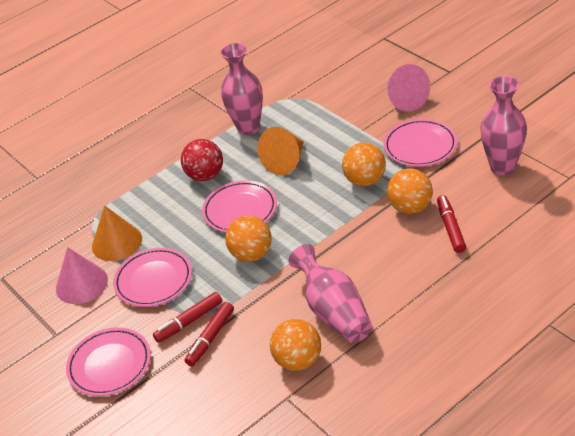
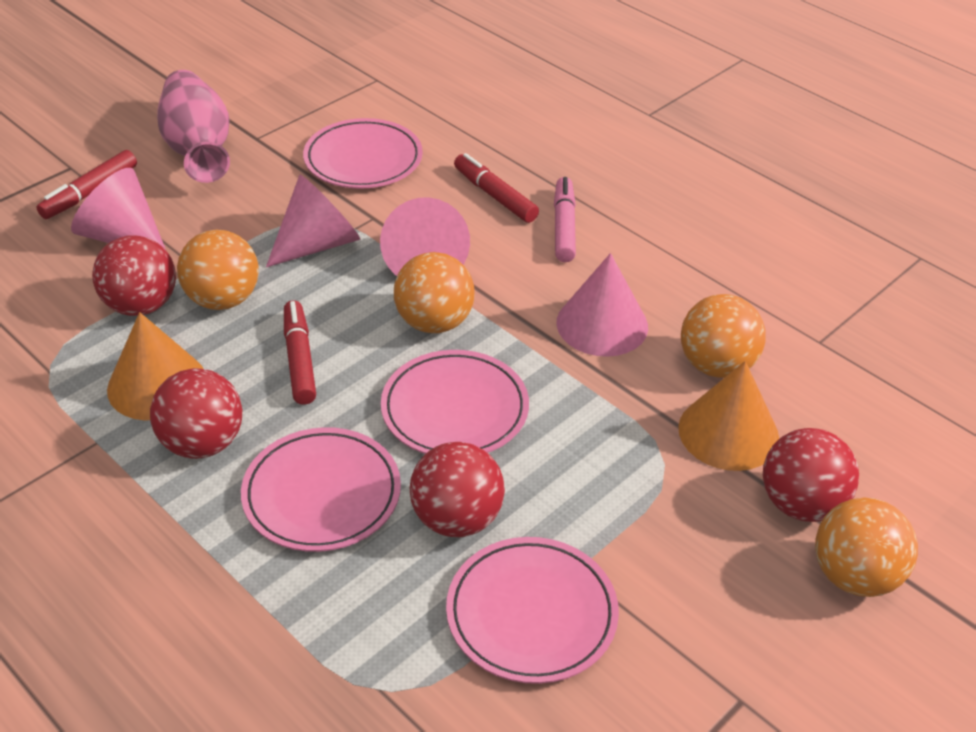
pink cone: [56,247,108,304] [388,64,430,112] = 2 -> [71,168,166,250] [266,175,360,267] [380,197,470,276] [556,253,648,357] = 4
pink marker: none = 0 -> [554,177,576,262] = 1
pink vase: [220,43,263,135] [288,244,372,343] [480,76,527,175] = 3 -> [157,70,230,183] = 1
red ball: [181,139,223,181] = 1 -> [92,235,176,316] [150,368,242,459] [410,442,505,537] [763,428,859,522] = 4

